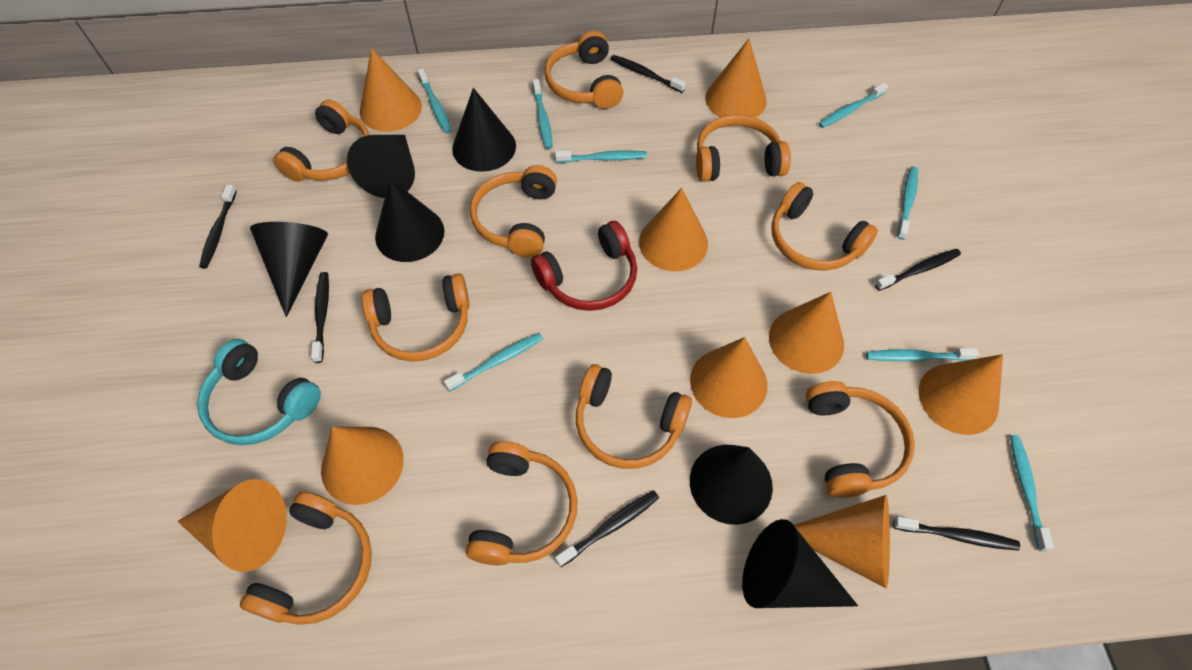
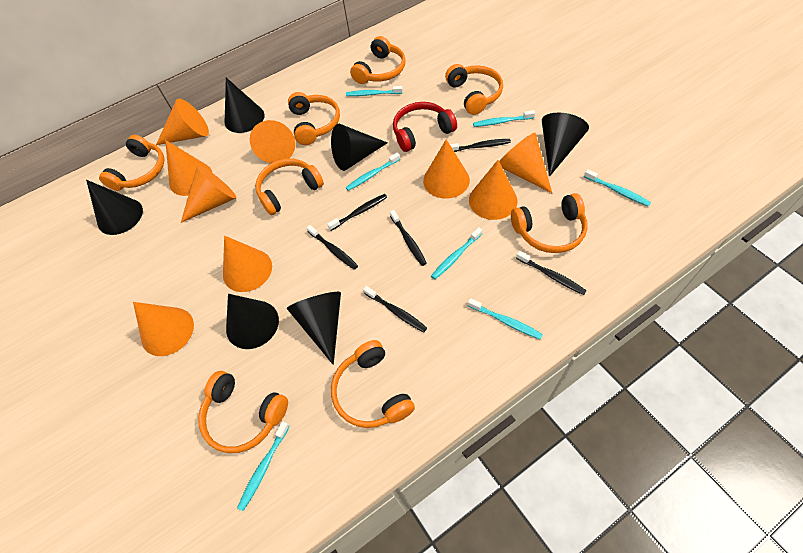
orange headphones: [240,492,372,625] [273,100,370,182] [362,273,469,362] [466,441,577,565] [470,165,557,257] [545,31,623,109] [576,364,692,469] [696,115,791,182] [771,182,878,271] [806,381,915,498] = 10 -> [99,135,164,191] [198,371,288,453] [255,158,324,215] [288,92,340,145] [331,340,415,428] [350,36,406,84] [445,64,503,115] [511,193,588,253] = 8
turquoise headphones: [197,339,321,445] = 1 -> none = 0
turquoise toothbrush: [417,68,452,133] [444,333,543,391] [533,79,553,149] [555,150,647,163] [818,83,888,128] [866,348,979,361] [897,167,918,240] [1010,435,1054,551] = 8 -> [237,421,290,511] [346,86,403,96] [346,153,400,191] [431,227,482,280] [468,298,543,339] [473,110,535,127] [584,169,651,206] = 7

